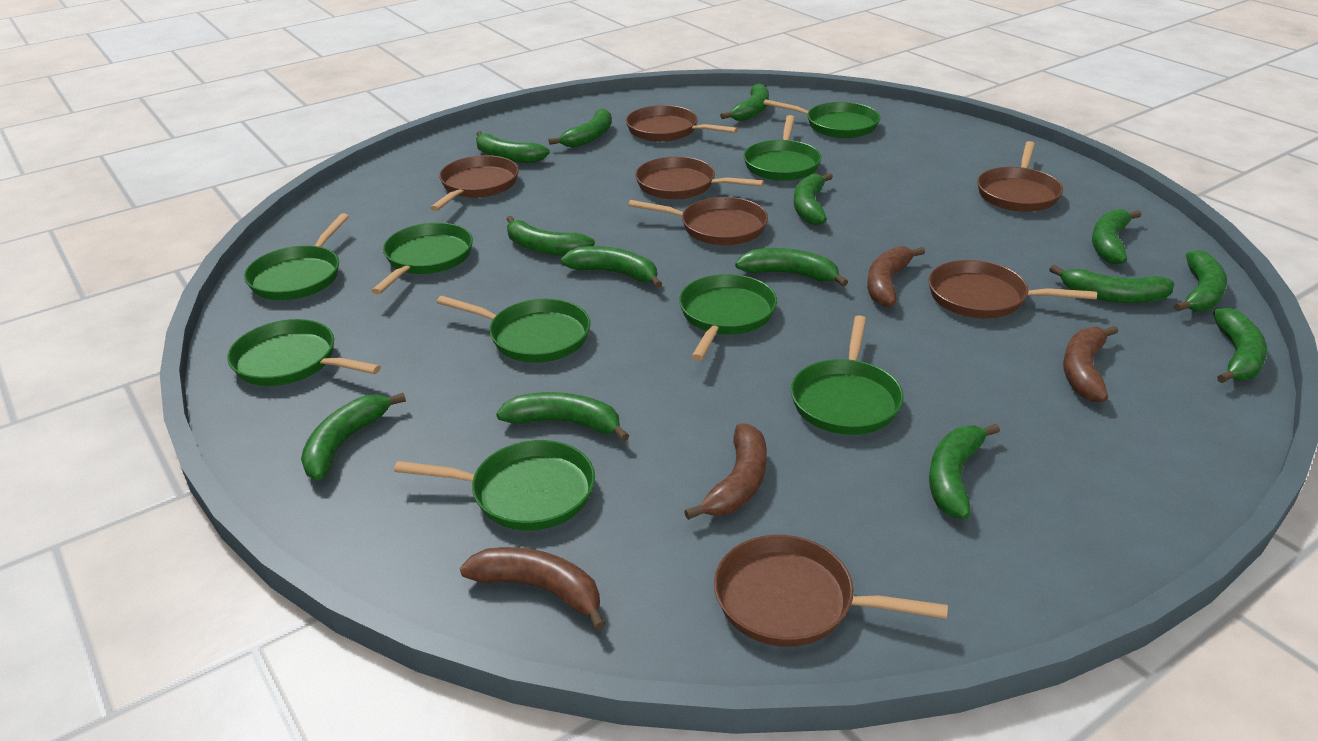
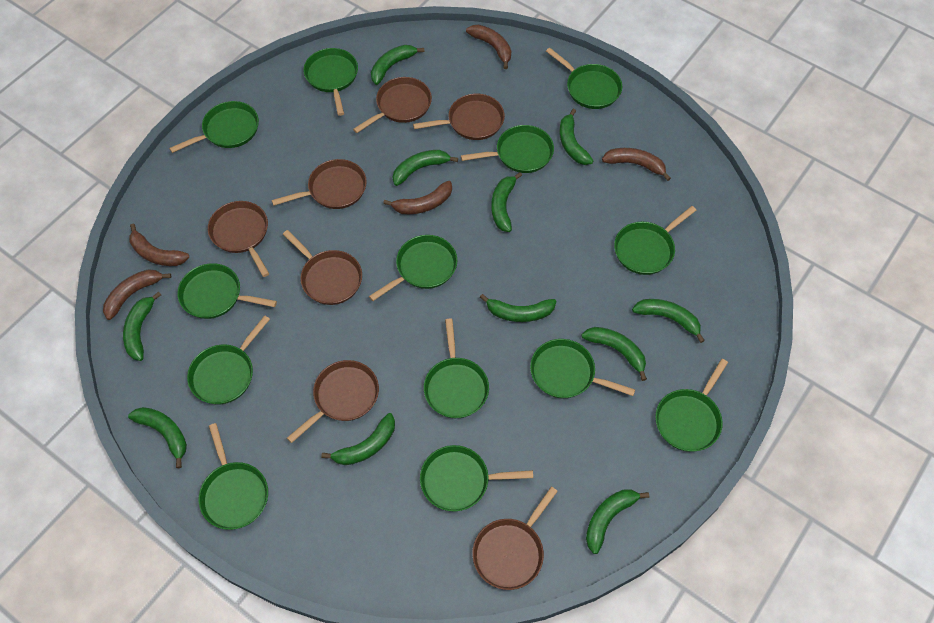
brown banana: [460,547,605,631] [684,423,767,520] [867,246,925,307] [1063,326,1118,402] = 4 -> [103,269,171,320] [129,224,189,266] [383,181,452,214] [466,25,511,69] [602,148,671,181] = 5
green banana: [301,393,406,480] [476,131,550,163] [496,392,629,442] [506,216,595,256] [549,108,611,148] [561,246,662,288] [720,83,769,121] [735,248,848,286] [794,173,833,225] [929,424,1000,519] [1049,265,1174,303] [1092,209,1141,264] [1174,250,1227,312] [1213,308,1267,383] = 14 -> [123,291,161,361] [128,407,187,468] [321,413,395,465] [371,45,425,85] [393,150,458,186] [480,294,556,322] [491,172,522,232] [560,109,593,165] [582,327,647,381] [586,490,649,554] [632,299,705,343] = 11
green pan: [227,319,381,386] [244,213,349,300] [371,223,473,294] [394,440,595,531] [437,296,590,363] [679,274,777,361] [743,115,821,181] [763,99,880,138] [791,315,904,435] = 9 -> [169,101,259,153] [177,263,277,319] [187,315,270,404] [199,423,268,530] [303,48,358,116] [369,235,458,301] [420,445,533,511] [424,319,489,418] [461,125,554,173] [530,339,635,398] [546,48,622,109] [614,206,696,275] [655,359,728,452] = 13

